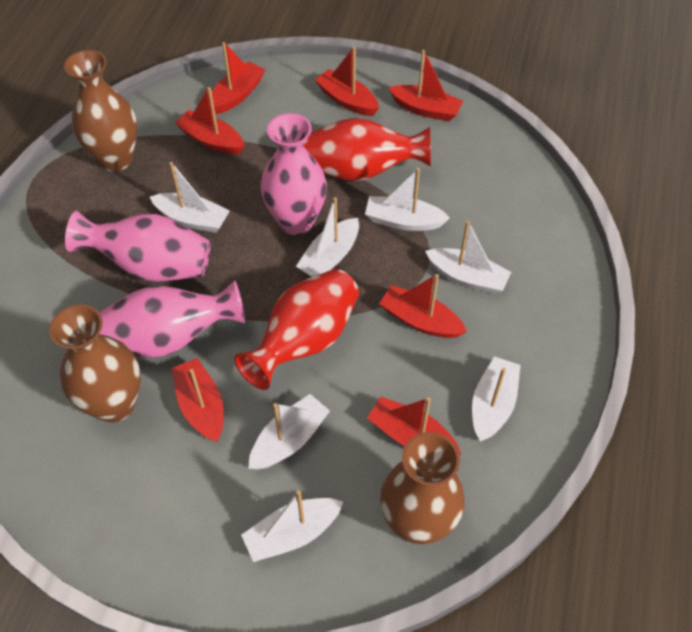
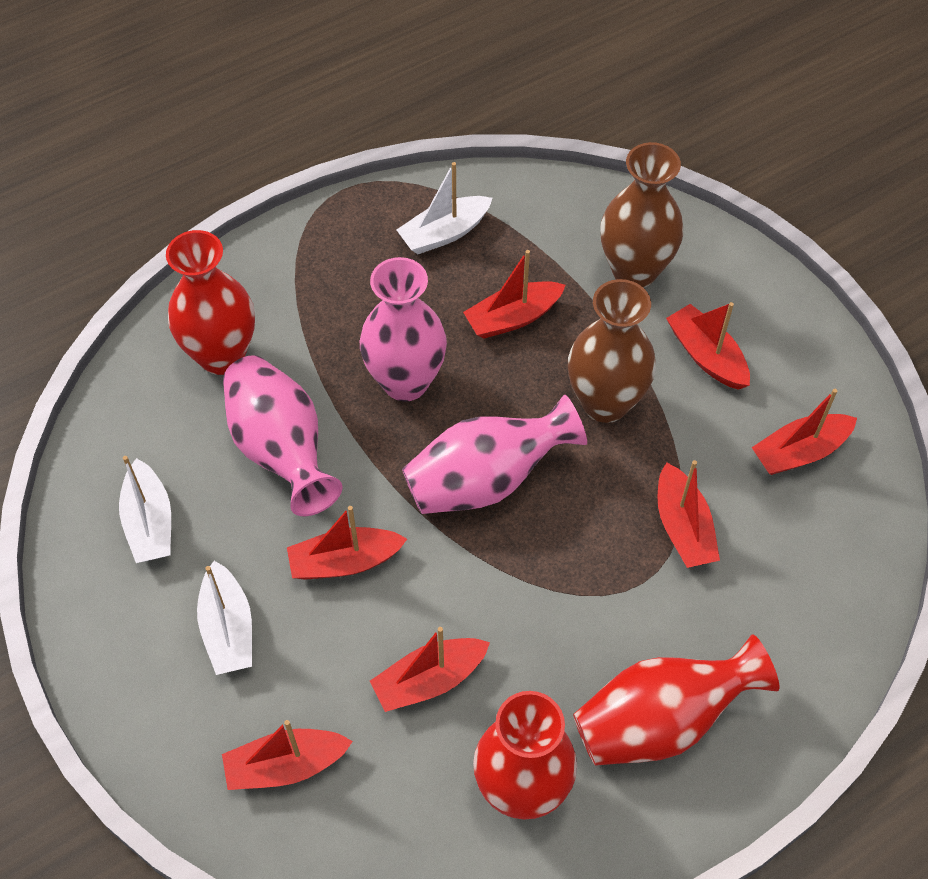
brown vase: [49,304,141,423] [64,50,137,171] [380,432,465,544] = 3 -> [568,279,656,423] [601,142,683,288] = 2
red vase: [234,269,359,390] [303,118,431,181] = 2 -> [166,230,255,375] [473,691,577,819] [573,634,779,766] = 3
white boat: [150,162,230,233] [241,490,343,562] [248,394,330,470] [296,197,359,277] [365,168,450,231] [425,221,511,294] [472,357,521,442] = 7 -> [119,456,171,563] [197,561,252,675] [396,162,493,254] = 3

